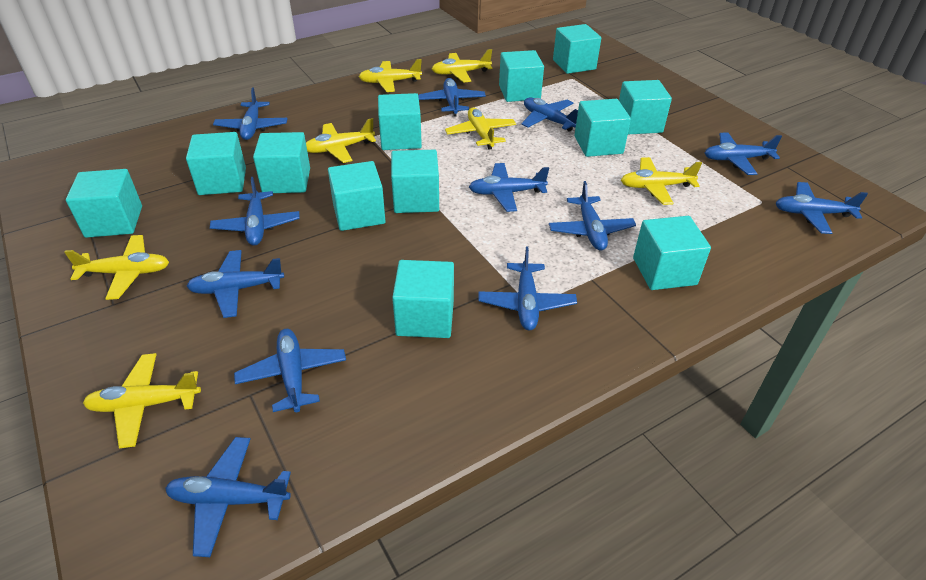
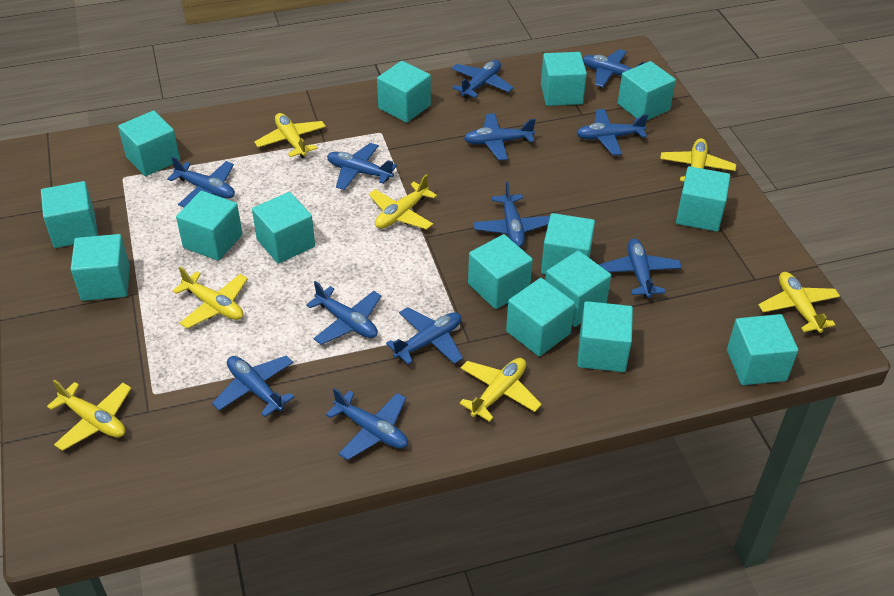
turquoise cube: [66,169,142,238] [186,132,246,195] [253,132,310,193] [328,161,385,231] [378,93,422,150] [391,150,439,213] [392,260,454,338] [499,50,544,102] [553,24,601,74] [574,99,631,157] [619,80,672,134] [633,216,711,290] = 12 -> [41,181,98,248] [71,234,130,301] [118,110,180,176] [176,191,243,261] [252,192,315,264] [377,61,431,123] [468,234,533,309] [506,278,575,356] [541,52,587,106] [541,213,595,274] [545,250,611,327] [577,301,633,372] [618,61,676,120] [676,166,730,232] [727,314,798,385] = 15

